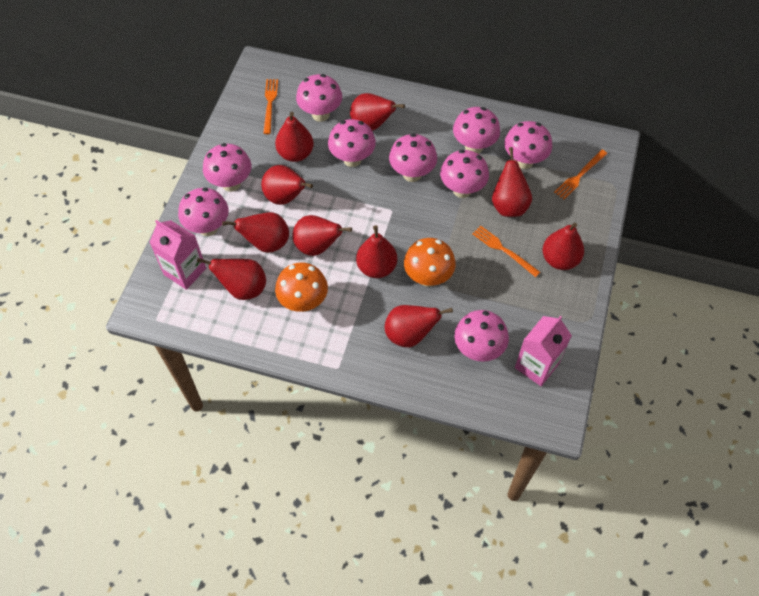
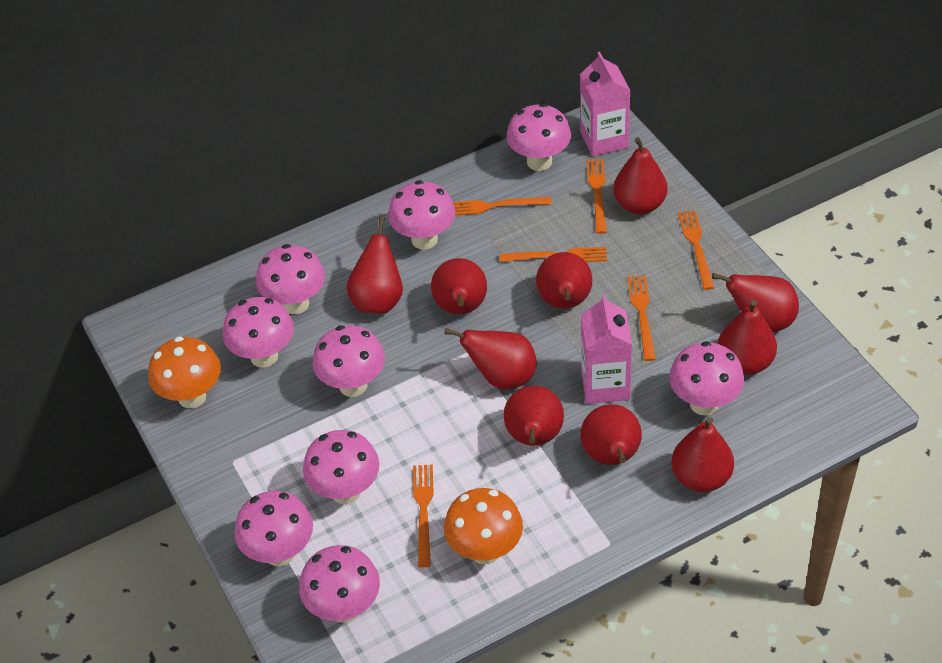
orange fork: [263,79,278,134] [472,226,540,277] [554,150,607,199] = 3 -> [413,465,434,567] [453,197,552,216] [500,247,607,262] [586,159,607,234] [627,275,656,361] [678,210,714,290] = 6

